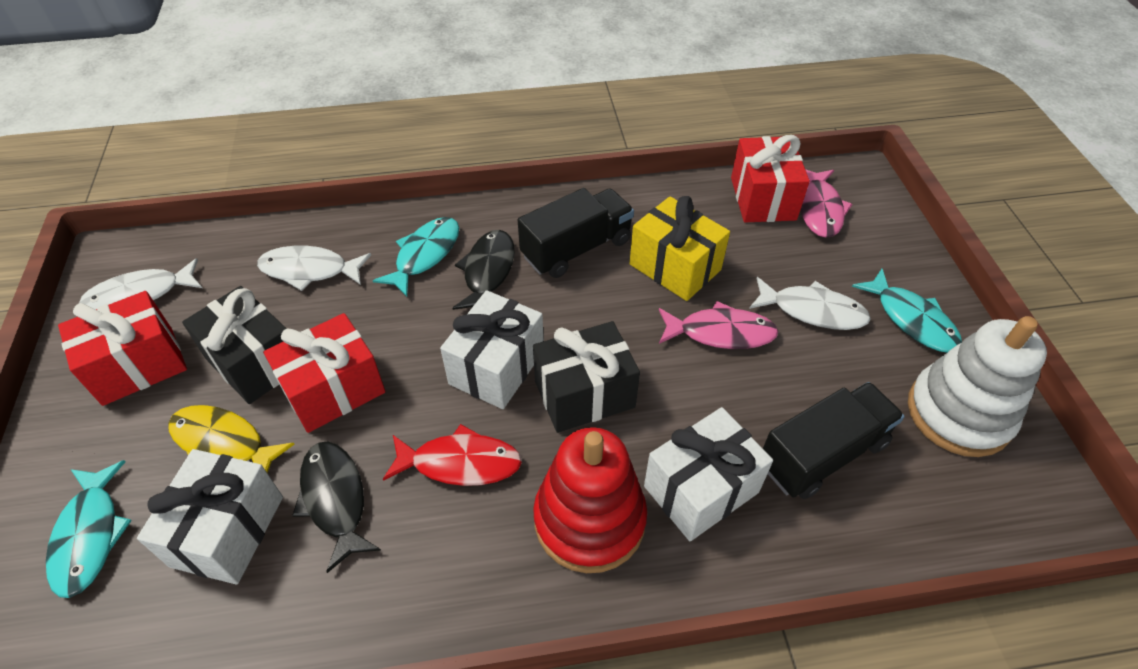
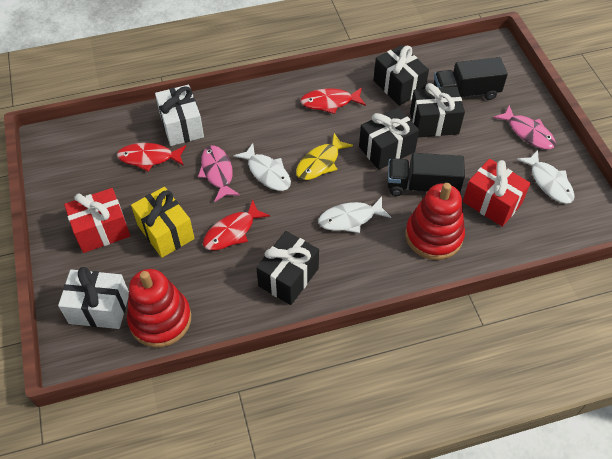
black fish: [292,441,381,573] [452,230,515,310] = 2 -> none = 0
black gift: [182,286,287,404] [533,321,640,433] = 2 -> [256,231,319,305] [359,107,419,170] [373,45,429,106] [410,83,465,137] = 4
red fish: [383,424,522,486] = 1 -> [117,143,186,171] [203,199,270,250] [300,88,366,114] = 3
red gift: [58,291,187,406] [263,313,386,433] [731,135,810,222] = 3 -> [64,188,130,253] [463,159,531,227] = 2
red stacking toy: [533,427,647,573] = 1 -> [127,269,191,347] [405,183,465,260] = 2
turquoise fish: [46,460,132,598] [373,217,459,297] [852,268,962,353] = 3 -> none = 0
white gift: [137,449,283,585] [440,290,544,409] [644,407,773,541] = 3 -> [58,267,129,329] [155,85,204,146] = 2
white stacking toy: [908,316,1047,457] = 1 -> none = 0

